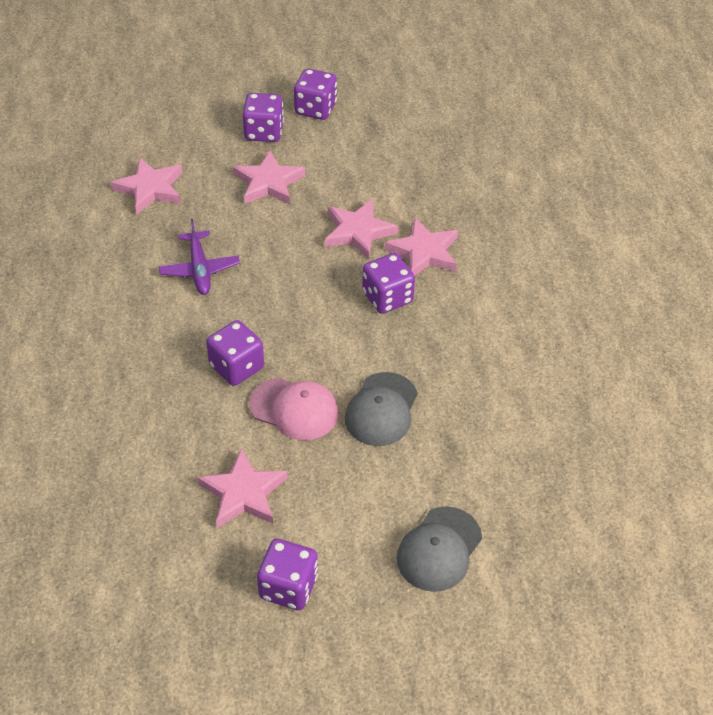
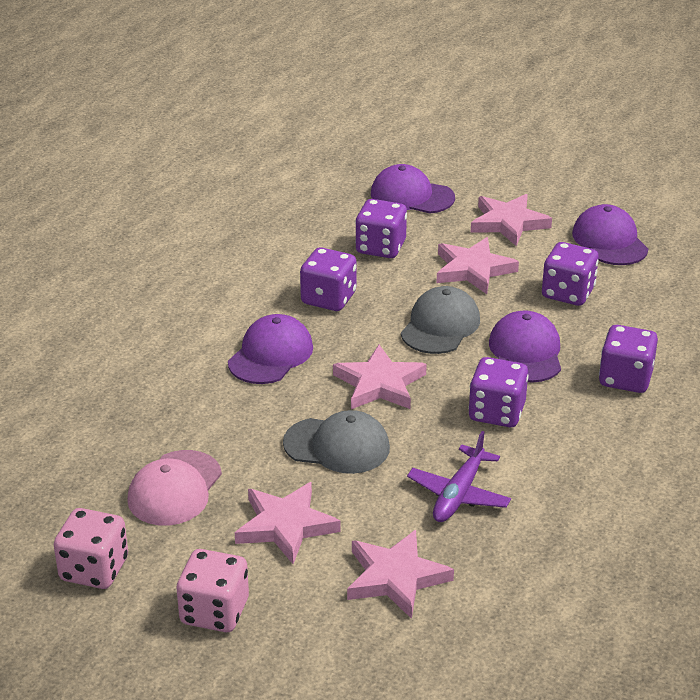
pink dice: none = 0 -> [54,508,128,589] [177,549,249,632] = 2
purple cap: none = 0 -> [228,314,313,384] [371,164,455,213] [489,310,561,383] [572,204,648,265] = 4

